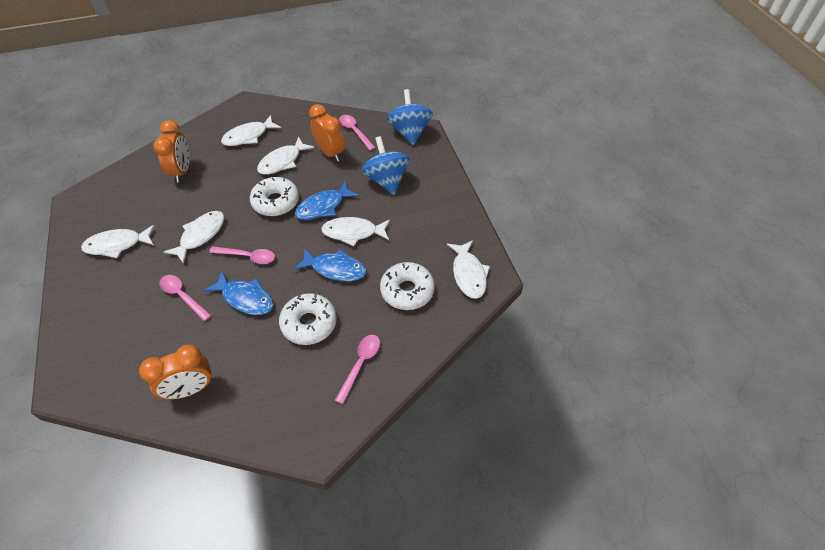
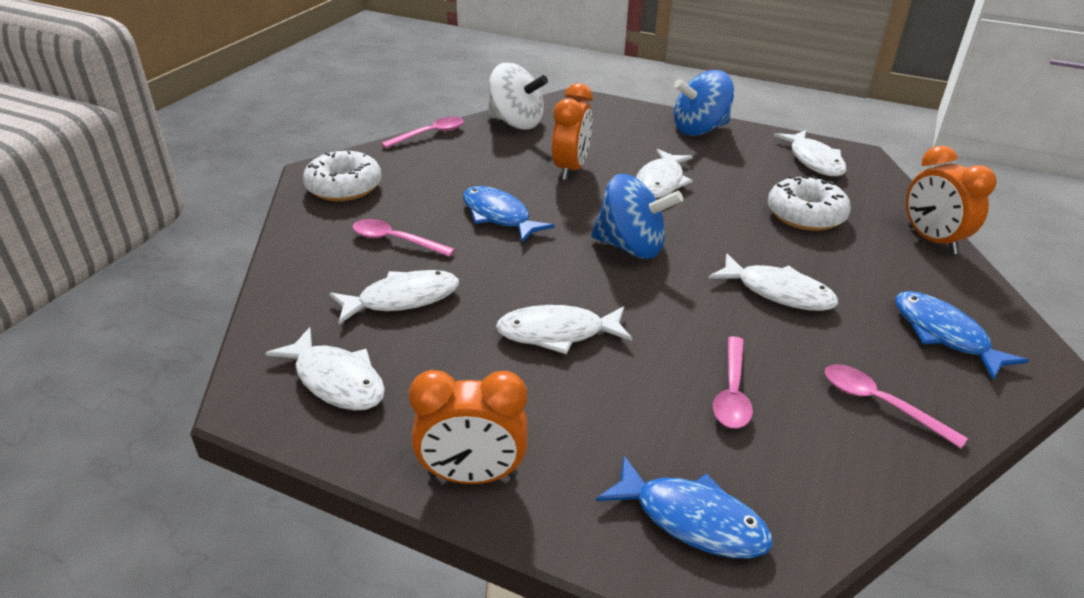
white donut: [250,177,299,216] [279,293,337,345] [380,262,435,310] = 3 -> [303,150,382,201] [768,176,851,231] = 2
white spinning top: none = 0 -> [488,63,548,130] = 1

